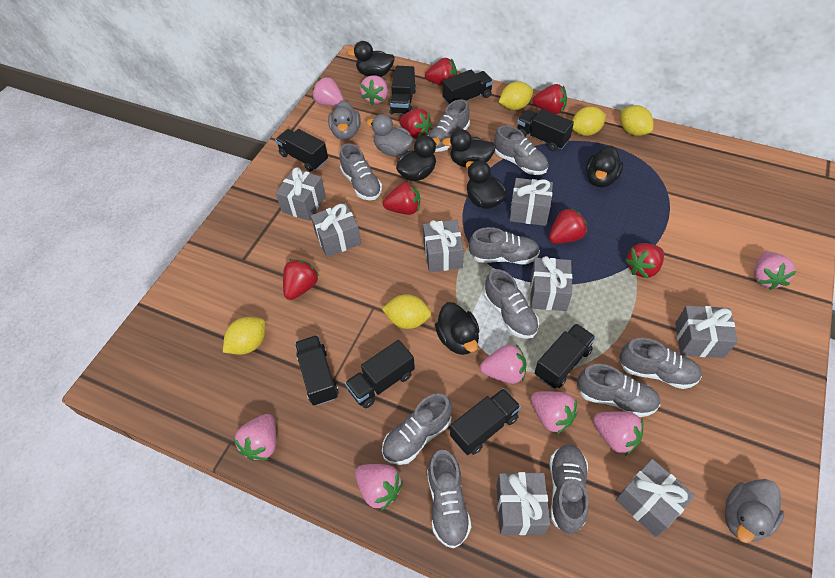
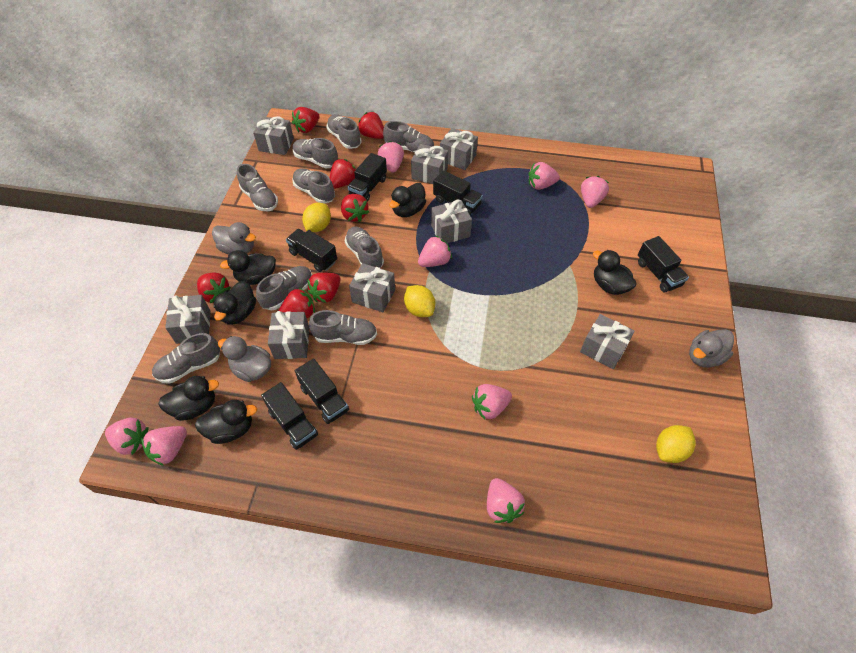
black truck: [275,129,328,172] [295,335,339,406] [345,340,415,408] [389,66,416,114] [442,70,493,105] [450,388,521,455] [517,109,574,151] [535,323,596,389] = 8 -> [261,382,318,450] [286,229,337,272] [295,358,349,424] [347,153,387,202] [433,170,483,215] [638,236,689,292] = 6
grey shoe: [339,143,382,200] [382,393,452,465] [427,450,471,548] [428,99,470,152] [469,227,540,264] [484,269,539,339] [494,125,548,175] [549,444,589,534] [577,364,660,417] [619,338,702,389] = 10 -> [152,333,220,384] [237,164,278,211] [256,266,312,310] [292,168,335,204] [293,138,338,168] [309,310,377,345] [326,114,362,149] [345,227,384,268] [383,121,434,153] = 9
yellow lemon: [223,317,266,355] [382,294,431,329] [499,81,533,110] [572,106,606,136] [620,105,653,136] = 5 -> [302,203,331,232] [404,285,435,317] [656,425,696,463] = 3

